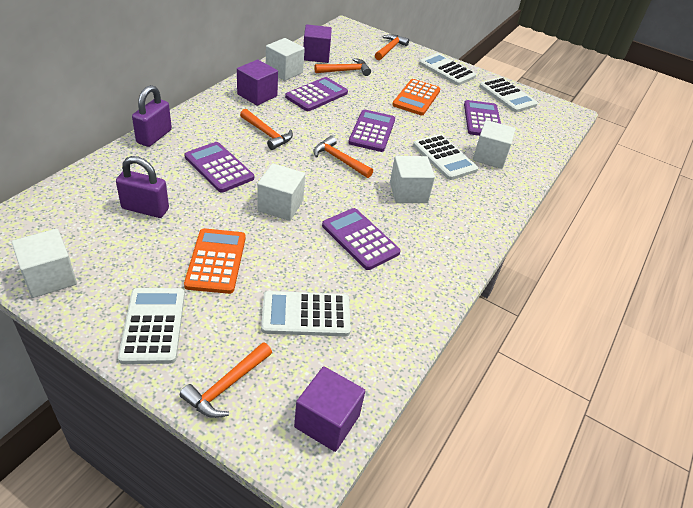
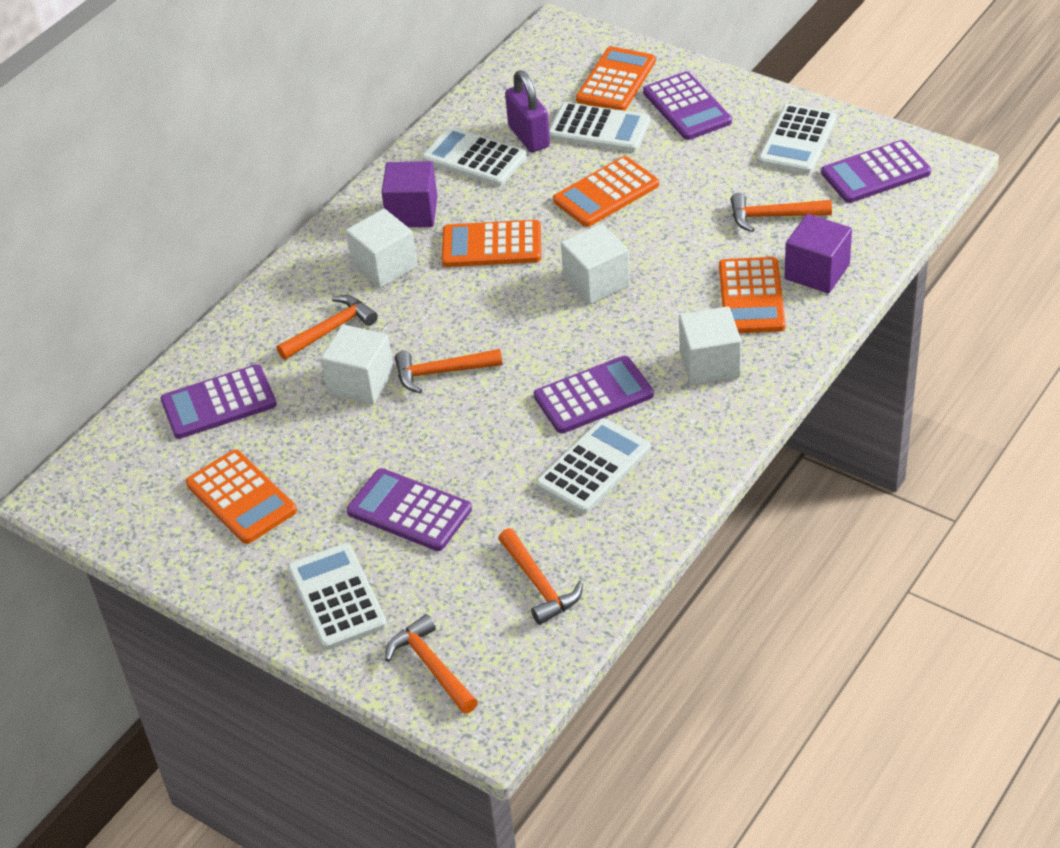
orange calculator: [184,228,246,294] [392,79,440,115] = 2 -> [186,449,297,544] [442,220,541,267] [553,156,659,227] [576,46,656,111] [719,257,786,333] = 5
purple cube: [237,60,278,106] [294,366,365,452] [303,24,332,63] = 3 -> [381,161,438,227] [784,214,852,293] = 2
purple padlock: [116,156,169,218] [132,85,172,147] = 2 -> [505,70,550,152] = 1
white cube: [12,229,77,298] [257,164,305,221] [266,38,305,81] [390,156,435,203] [473,120,515,169] = 5 -> [321,325,394,404] [346,209,418,288] [561,224,630,305] [679,306,741,385] = 4

